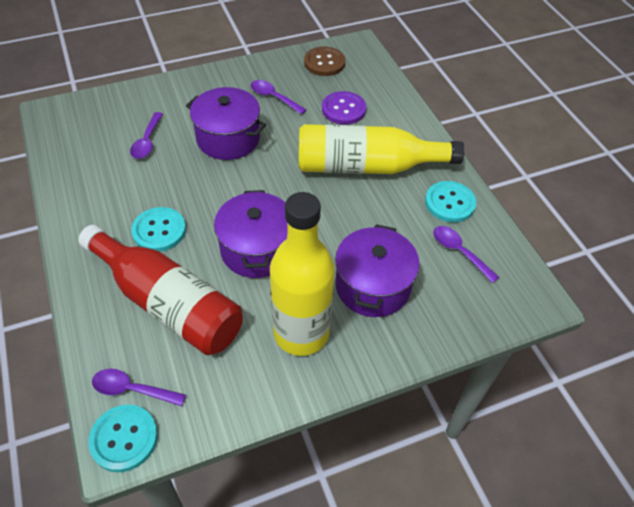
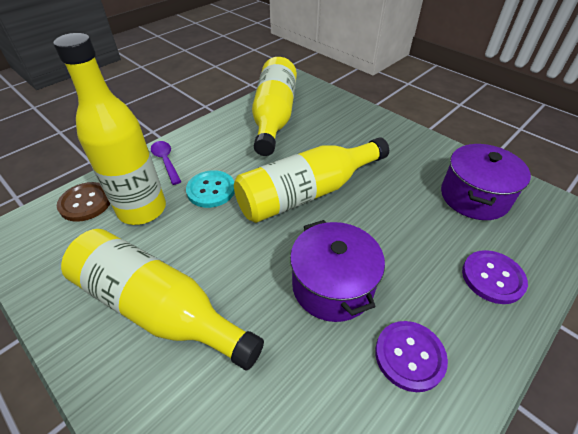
purple button: [322,91,366,125] = 1 -> [375,321,448,392] [462,250,528,304] = 2
purple pot: [186,87,266,160] [214,190,288,278] [335,224,420,317] = 3 -> [290,220,385,322] [441,144,531,220] = 2
purple spoon: [92,369,186,406] [130,112,163,159] [251,80,306,115] [433,226,499,283] = 4 -> [151,141,181,185] = 1
red bottle: [78,225,243,355] = 1 -> none = 0
turquoise button: [88,405,158,472] [131,207,186,252] [425,181,476,222] = 3 -> [186,170,235,208] = 1
yellow bottle: [270,192,335,356] [299,124,465,174] = 2 -> [53,33,166,225] [61,229,264,370] [234,138,389,223] [252,57,297,156] = 4

